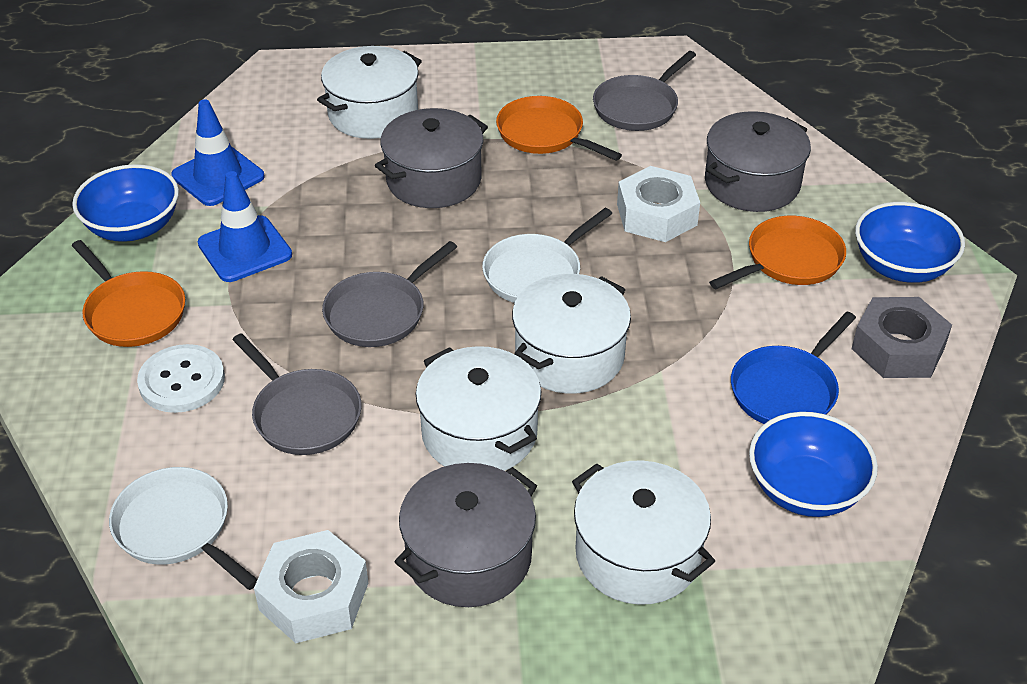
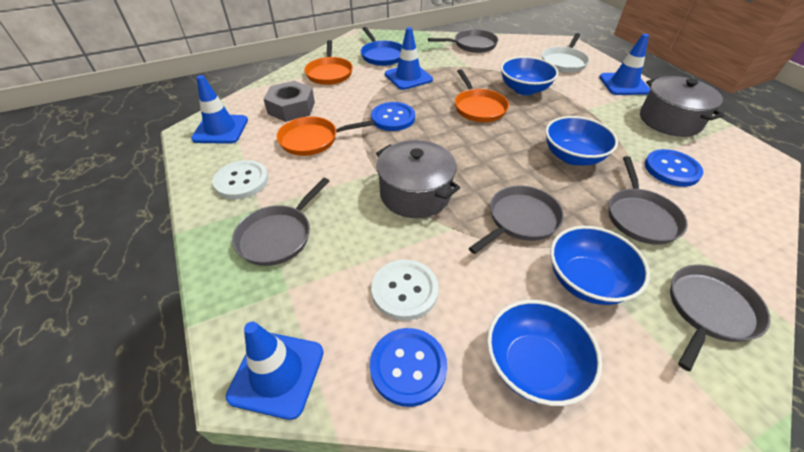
blue bowl: [72,164,179,242] [749,412,878,517] [855,202,965,283] = 3 -> [487,300,602,406] [501,56,559,95] [545,116,618,165] [550,226,650,305] = 4
blue button: none = 0 -> [370,328,447,407] [371,102,415,131] [645,149,703,187] = 3
blue traffic cone: [171,99,265,206] [198,171,292,282] = 2 -> [191,75,248,144] [226,322,324,420] [385,27,433,90] [599,34,650,95] = 4
grey pan: [232,333,362,455] [322,241,457,347] [593,51,696,131] = 3 -> [232,178,330,266] [428,29,498,53] [469,185,564,254] [609,156,688,245] [670,265,770,371] = 5
grey pot: [375,108,488,208] [395,463,537,607] [705,111,811,212] = 3 -> [376,140,460,218] [640,76,725,137] = 2
white button: [137,344,225,413] = 1 -> [212,160,268,199] [371,260,439,320] = 2
white nut: [254,530,368,643] [617,166,700,242] = 2 -> none = 0
white pan: [109,467,258,590] [482,208,613,303] = 2 -> [542,33,590,73] = 1
white pot: [317,46,422,139] [416,346,541,471] [512,274,631,394] [572,460,715,605] = 4 -> none = 0

